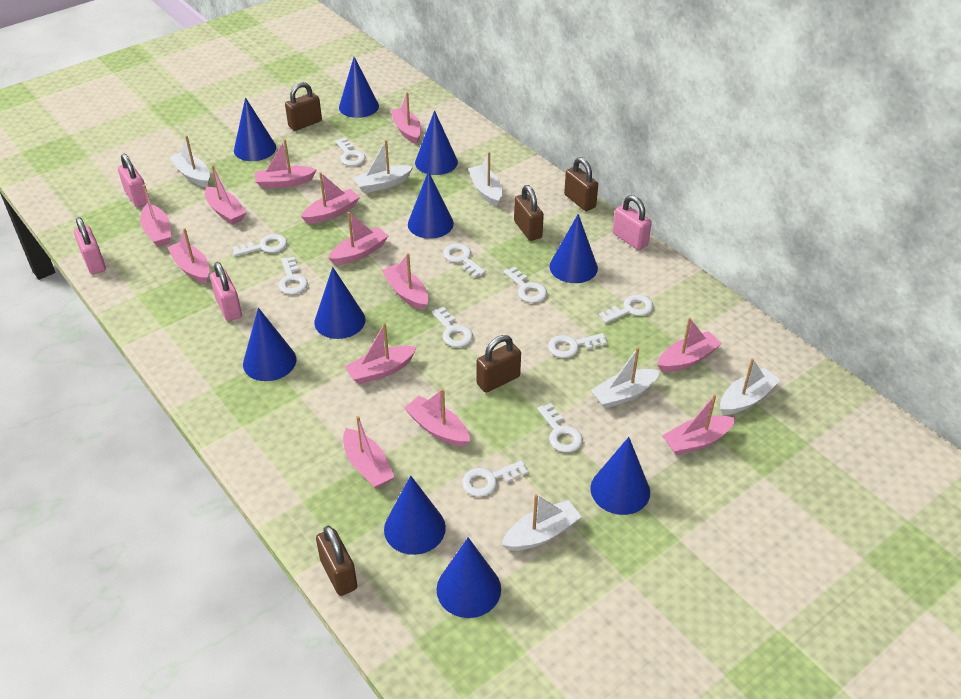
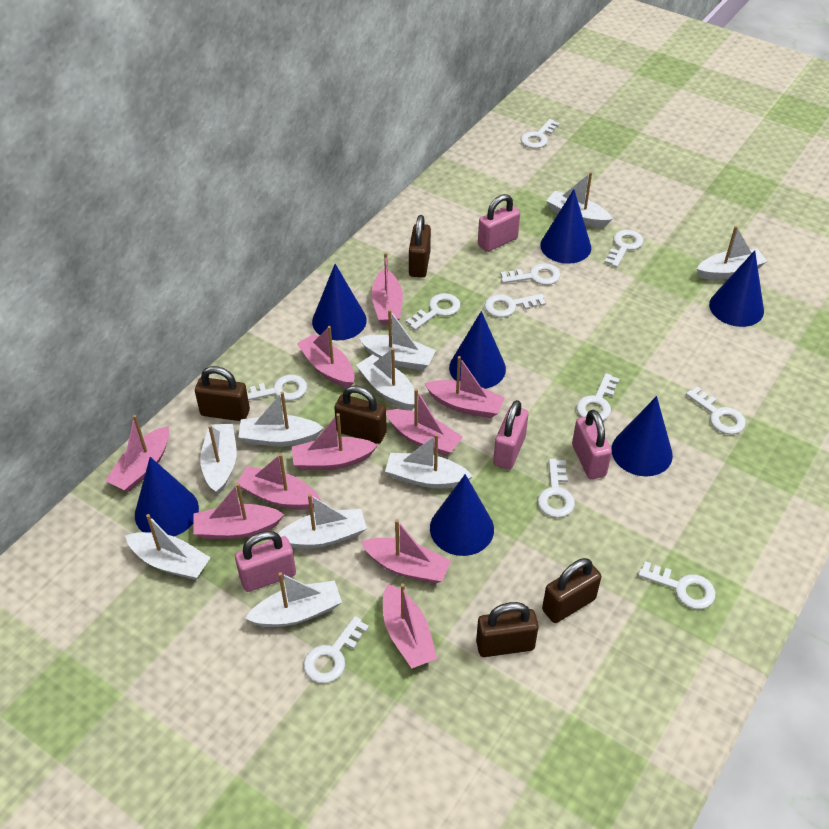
blue cone: [234,97,276,161] [243,308,296,381] [314,267,366,339] [339,57,379,118] [384,475,446,555] [408,171,454,239] [415,110,458,175] [437,538,501,618] [550,214,598,283] [590,437,650,515] = 10 -> [135,457,199,536] [312,264,367,340] [430,474,494,556] [449,311,506,389] [540,189,591,264] [611,396,673,477] [709,250,764,327] = 7
pink boat: [140,184,171,247] [167,228,210,284] [205,165,246,225] [255,139,317,189] [301,172,360,224] [328,212,388,265] [343,416,395,489] [345,323,417,384] [381,253,428,310] [390,92,421,144] [404,389,470,447] [657,318,722,372] [662,394,736,455] = 13 -> [105,415,169,492] [193,483,285,539] [237,453,321,510] [292,413,378,471] [297,326,355,388] [361,519,451,584] [371,253,403,325] [383,584,437,668] [386,389,463,456] [424,356,505,418] = 10
white boat: [169,135,210,187] [353,140,413,193] [468,152,502,207] [501,494,582,551] [591,347,660,409] [720,358,780,415] = 6 -> [125,514,211,580] [200,424,237,495] [238,391,324,446] [245,572,342,627] [278,494,367,548] [356,348,415,410] [359,309,436,371] [385,434,473,488] [546,172,613,227] [697,226,767,279] = 10
white key: [233,234,287,256] [279,257,308,295] [335,138,366,166] [432,307,473,347] [443,243,486,278] [462,460,528,497] [504,266,547,303] [538,403,583,452] [548,333,607,358] [599,295,654,323] = 10 -> [246,375,307,401] [303,616,369,683] [406,293,461,330] [484,294,546,317] [500,263,561,285] [521,119,560,148] [538,459,575,518] [576,373,620,421] [605,230,643,268] [638,561,716,609] [686,386,746,435] = 11

